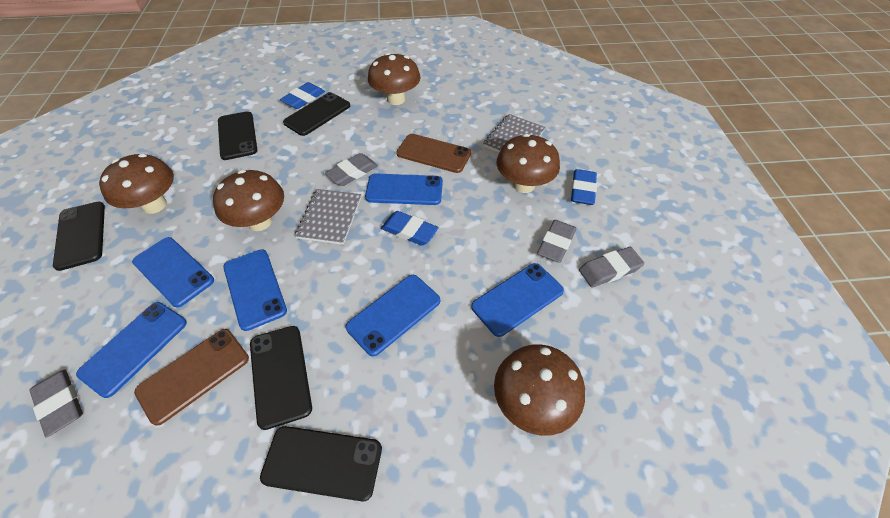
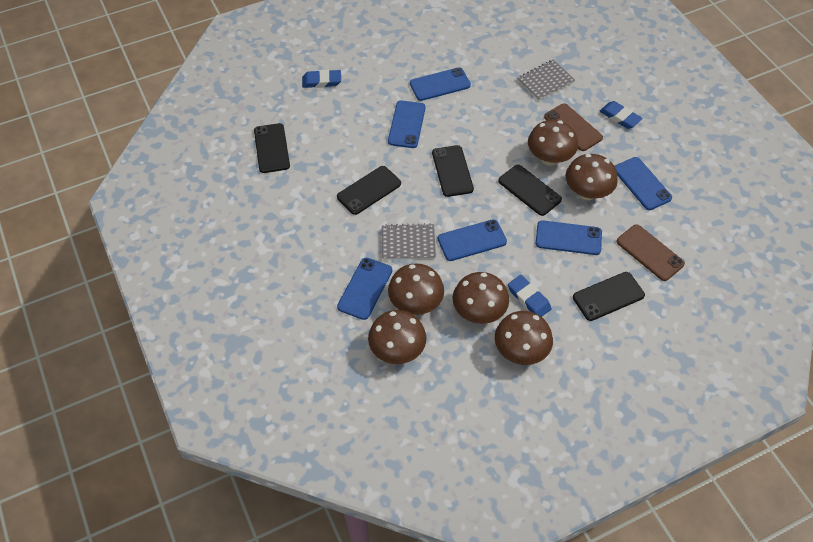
brown mushroom: [99,154,174,214] [213,170,284,231] [368,53,421,105] [494,344,585,436] [497,134,560,193] = 5 -> [368,310,427,364] [388,263,444,315] [452,272,509,324] [495,311,553,365] [528,120,578,166] [566,154,618,200] = 6
grey eraser: [30,370,83,437] [325,153,378,186] [537,220,576,263] [579,247,644,287] = 4 -> none = 0

